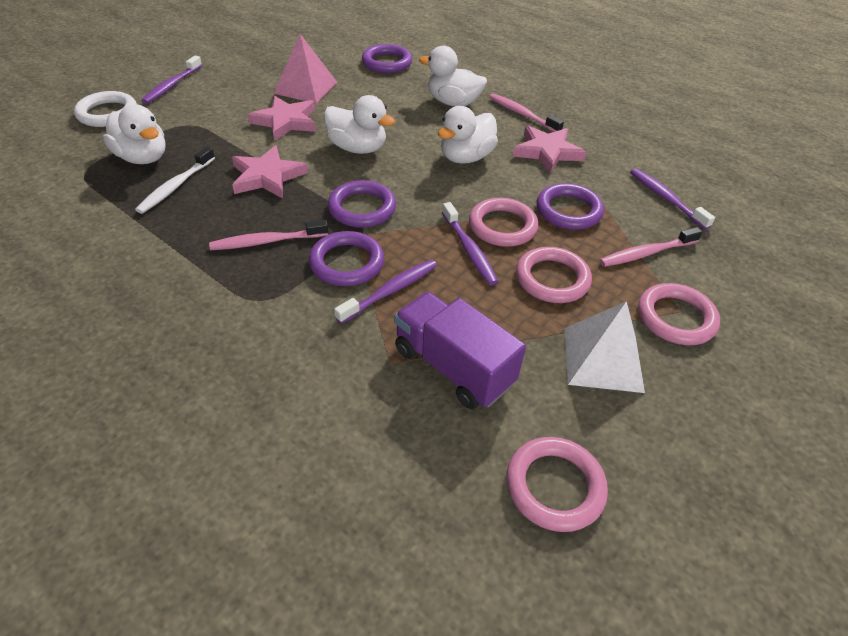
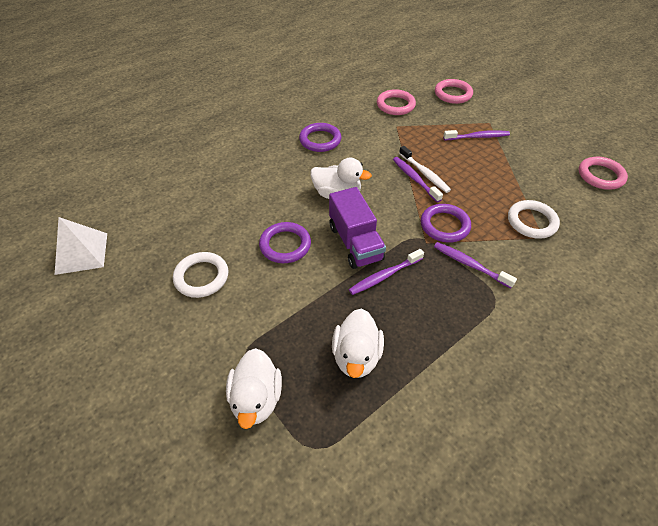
pink pyramid: [274,34,337,104] = 1 -> none = 0
pink ring: [469,198,538,247] [506,437,608,532] [516,247,592,303] [638,283,720,345] = 4 -> [377,89,416,115] [435,79,473,104] [579,157,628,190] = 3
pink star: [232,145,308,199] [248,96,316,141] [513,126,586,174] = 3 -> none = 0
pink toothbrush: [209,220,328,250] [489,93,564,132] [600,227,703,267] = 3 -> none = 0
purple ring: [309,231,384,286] [327,180,396,228] [362,44,412,73] [536,183,604,230] = 4 -> [259,222,311,263] [299,123,341,152] [421,204,471,243] = 3
white duck: [103,105,166,164] [324,95,395,154] [419,46,487,106] [438,106,498,164] = 4 -> [226,348,282,429] [310,158,372,199] [332,308,384,378] = 3
white ring: [74,91,137,127] = 1 -> [173,252,228,298] [508,200,560,239] = 2

